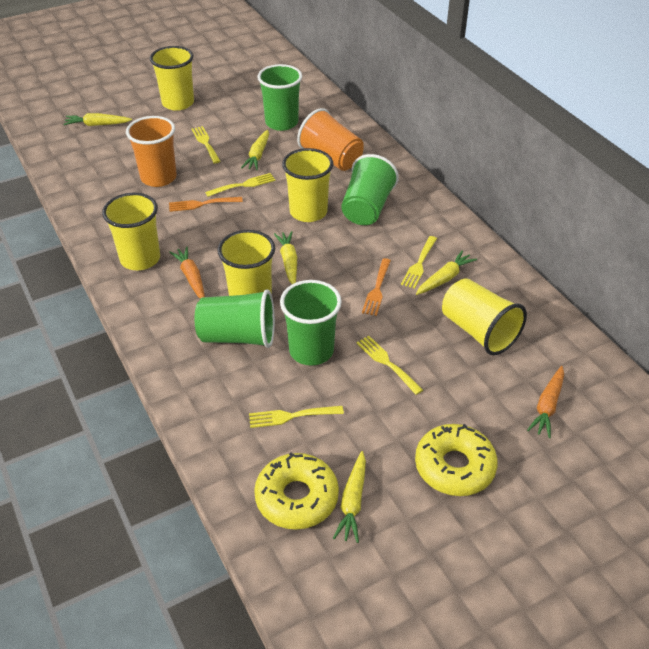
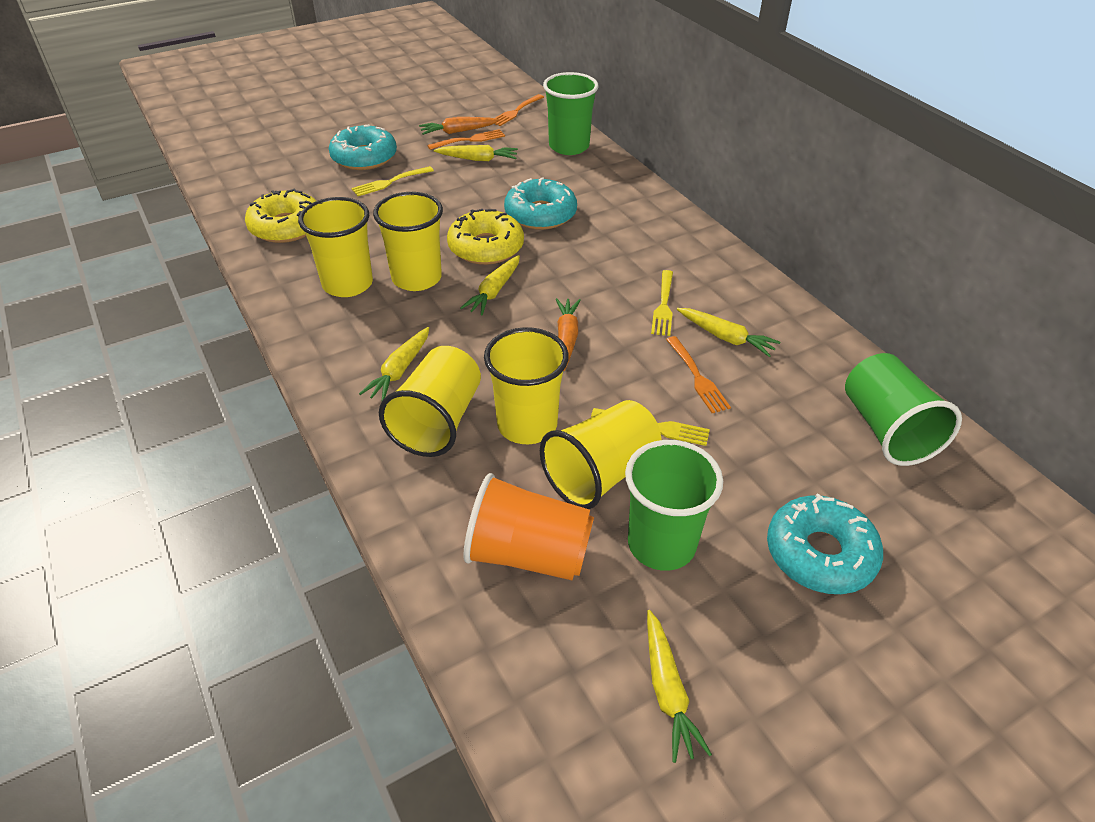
green cup: [195,289,275,348] [257,64,302,131] [280,280,342,365] [341,154,399,225] = 4 -> [543,72,599,155] [625,440,723,571] [845,353,962,466] = 3
orange cup: [126,116,177,187] [297,108,364,171] = 2 -> [463,473,594,580] = 1
orange fork: [169,197,243,212] [362,258,391,316] = 2 -> [427,129,505,150] [494,94,544,126] [666,336,731,413] = 3
turquoise donut: none = 0 -> [329,124,397,170] [504,177,577,230] [767,493,883,594] = 3
yellow fork: [191,126,221,164] [205,173,275,197] [249,406,344,428] [356,336,423,395] [401,236,437,289] = 5 -> [352,166,434,196] [591,408,710,446] [651,270,673,336] = 3

